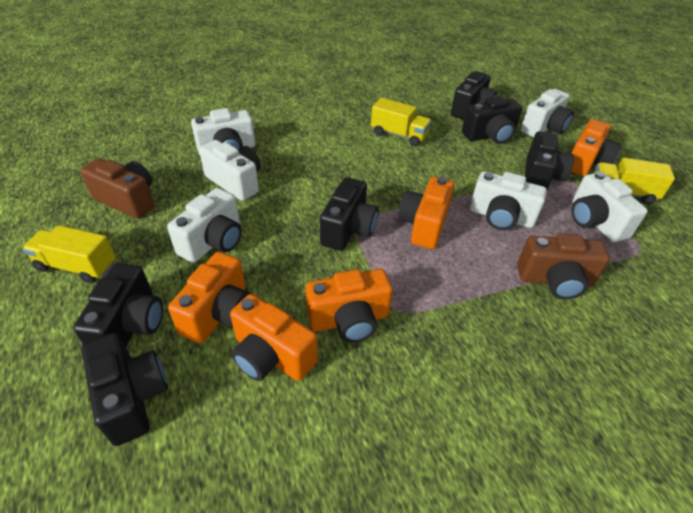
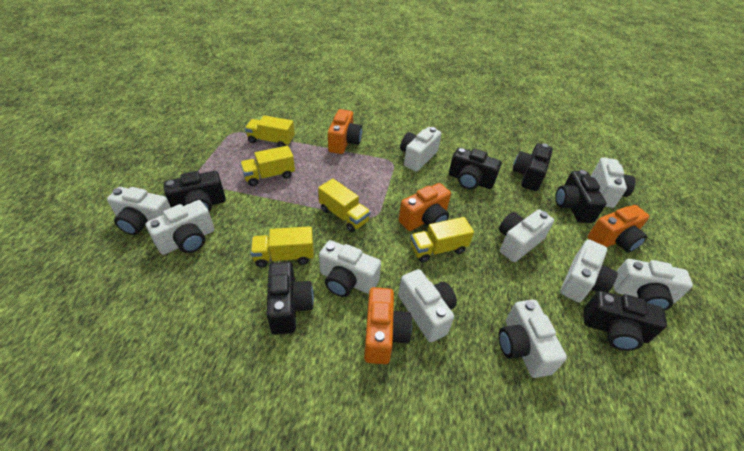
brown camera: [80,159,154,219] [517,233,610,299] = 2 -> none = 0
orange camera: [168,252,251,344] [230,294,318,381] [306,269,393,342] [398,177,454,249] [571,119,621,176] = 5 -> [328,109,362,154] [364,287,412,364] [399,183,451,231] [587,205,649,253] = 4
white camera: [167,188,242,263] [191,108,255,155] [199,140,260,201] [470,171,547,230] [521,89,574,138] [571,171,648,242] = 6 -> [107,187,171,235] [146,200,214,255] [319,240,381,297] [398,269,457,342] [400,127,442,172] [498,300,567,378] [499,209,554,262] [560,239,618,302] [591,157,636,208] [613,259,693,311] = 10
yellow truck: [22,225,116,283] [371,98,431,146] [594,158,675,204] = 3 -> [240,146,295,186] [245,115,295,147] [251,226,314,268] [318,178,371,232] [411,217,474,263] = 5

